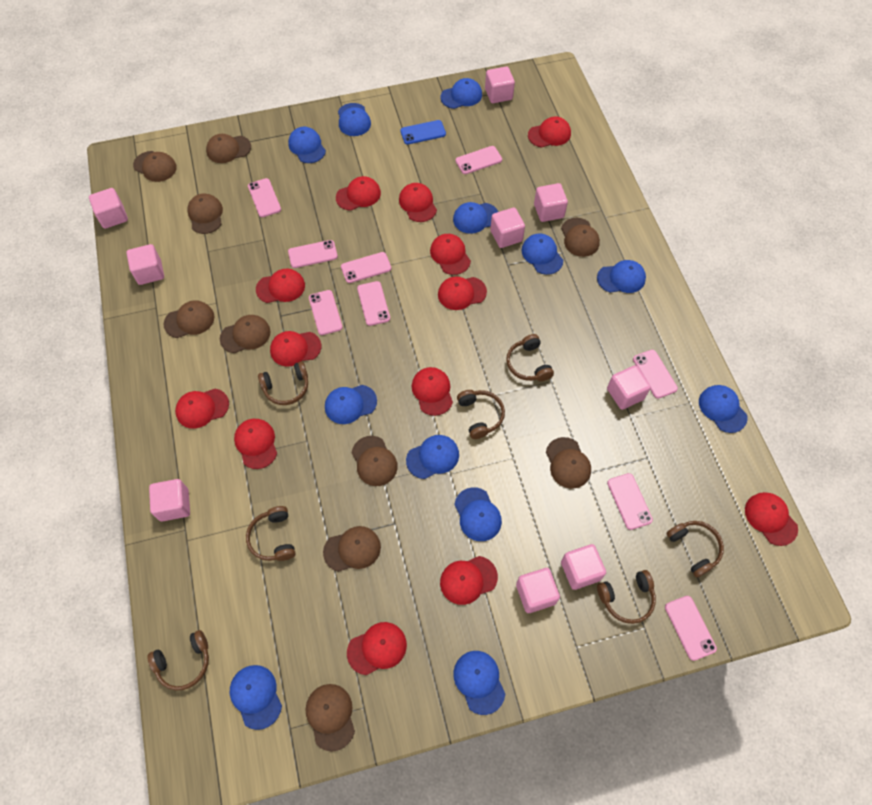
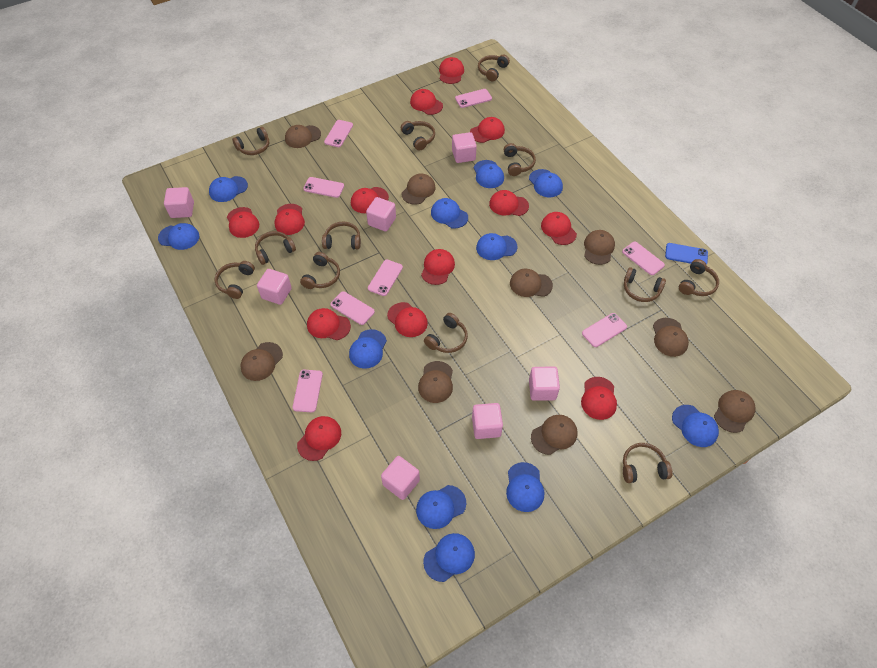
blue cap: [230,665,282,730] [288,127,326,163] [325,385,377,424] [338,103,371,136] [406,435,459,479] [441,78,482,109] [453,202,498,234] [454,487,502,541] [454,651,505,715] [521,234,563,275] [597,260,646,293] [699,385,748,433] = 12 -> [158,223,199,250] [209,176,248,202] [349,329,387,369] [416,485,466,529] [423,533,475,582] [431,198,468,229] [474,160,504,188] [476,233,518,260] [506,462,544,512] [529,169,563,197] [672,405,719,447] = 11
brown cap: [133,151,177,182] [164,300,214,338] [187,193,223,234] [206,134,251,163] [220,315,270,353] [305,684,355,752] [323,526,381,572] [352,436,398,486] [546,437,591,489] [561,218,600,257] = 10 -> [240,342,283,381] [285,125,321,148] [401,173,436,205] [418,361,453,403] [510,269,553,297] [531,415,577,455] [584,230,615,265] [653,318,689,357] [714,390,756,433] = 9
brown headphones: [148,630,209,691] [246,506,295,561] [258,361,308,405] [457,390,505,439] [506,334,554,381] [597,570,656,624] [666,521,724,578] = 7 -> [215,261,255,299] [232,127,269,155] [255,231,296,265] [300,252,340,289] [322,221,361,249] [401,121,435,151] [424,313,468,353] [478,55,510,81] [504,143,536,176] [623,443,672,483] [624,267,666,302] [679,259,719,296] = 12
pink cube: [89,188,128,229] [126,244,164,285] [149,479,190,521] [485,66,515,103] [490,208,525,248] [516,568,560,613] [534,183,568,222] [561,544,606,590] [607,365,651,410] = 9 -> [164,187,194,218] [257,269,292,305] [366,197,396,231] [381,456,420,500] [452,132,477,163] [472,403,503,439] [529,367,560,401] = 7
pink phone: [248,178,281,217] [288,240,338,268] [309,290,343,335] [341,252,391,283] [357,281,390,326] [455,146,502,174] [607,473,653,530] [633,350,678,399] [665,596,717,661] = 9 -> [293,370,323,412] [303,177,344,198] [324,120,353,147] [330,291,375,325] [368,260,403,296] [455,89,492,108] [582,313,627,347] [622,242,665,275] = 8

